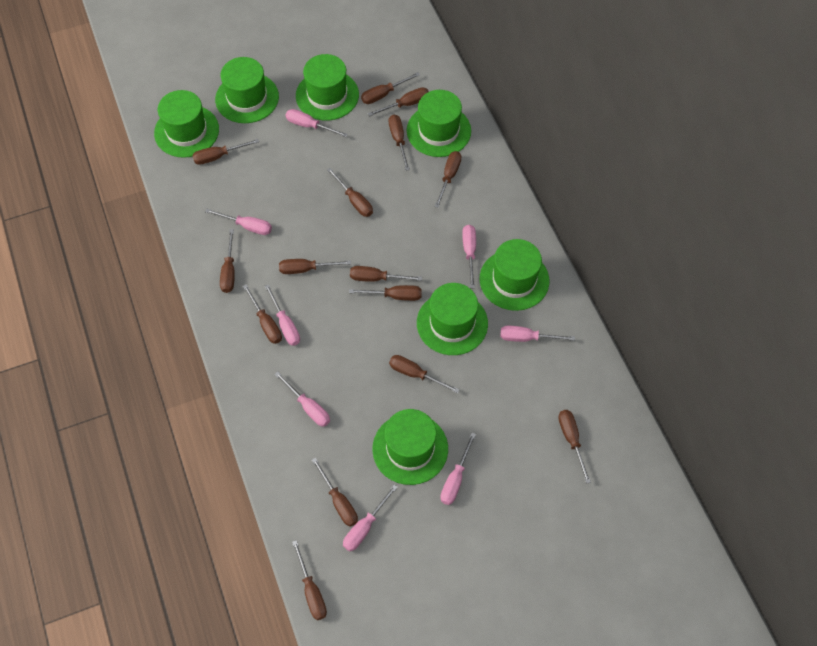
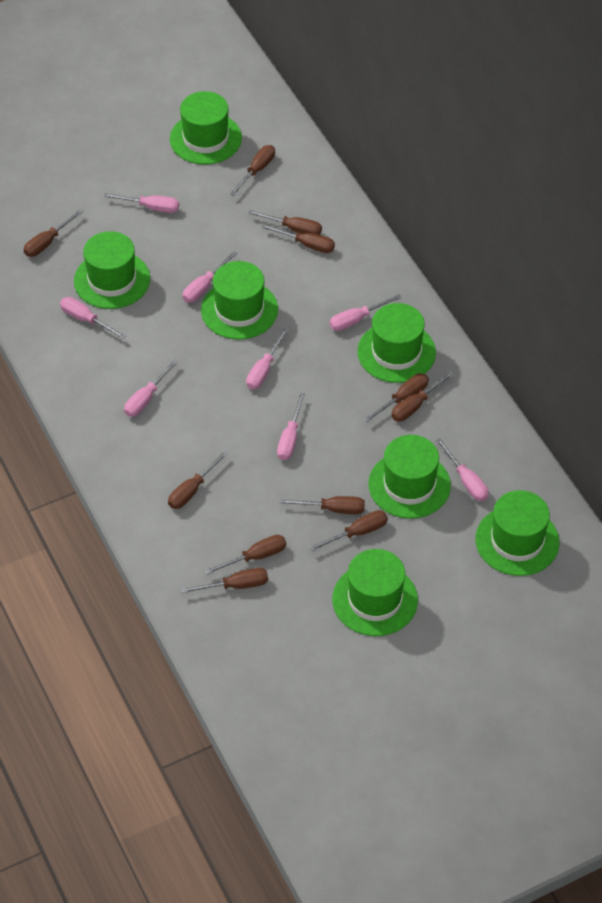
brown screwdriver: [192,139,259,165] [220,229,235,293] [243,284,282,344] [279,259,351,274] [292,540,327,620] [312,458,358,527] [327,168,373,217] [349,285,422,301] [350,266,422,282] [361,72,420,104] [368,87,429,116] [389,115,410,171] [389,355,460,393] [434,151,461,208] [558,410,591,484] = 15 -> [23,209,83,257] [168,451,229,509] [181,568,268,593] [205,535,286,575] [230,145,275,196] [248,210,322,235] [261,224,335,253] [279,496,365,514] [309,510,388,552] [364,373,429,422] [391,372,454,422] = 11

